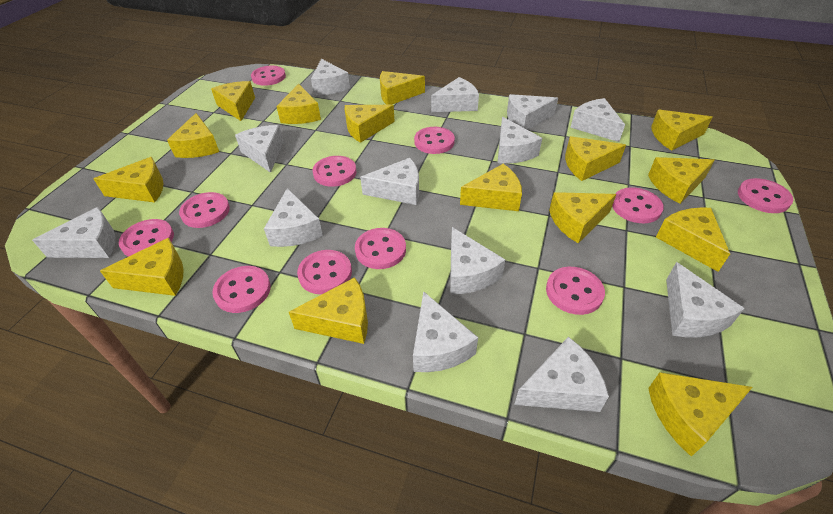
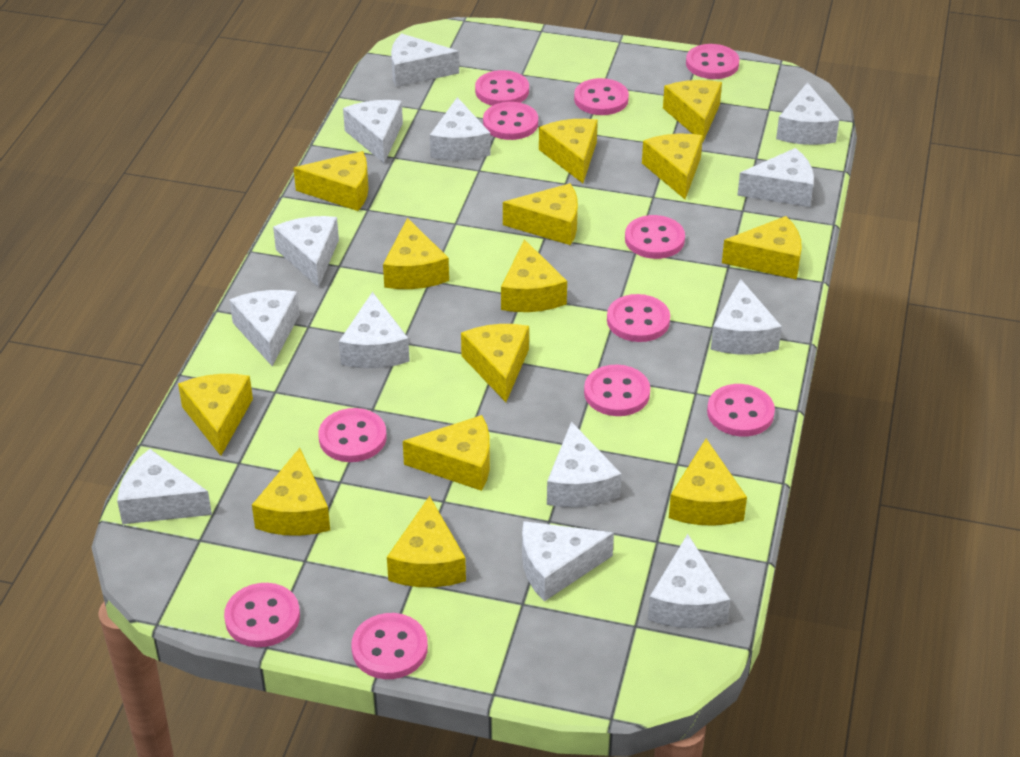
yellow cheese: [94,157,163,203] [100,238,184,296] [167,113,219,158] [211,81,255,121] [276,84,321,124] [289,277,368,344] [345,105,395,143] [380,71,425,105] [460,164,522,211] [549,192,616,243] [565,136,626,181] [648,157,715,204] [648,372,752,457] [651,110,713,151] [656,208,730,272] = 15 -> [178,374,253,456] [252,448,330,536] [294,151,369,211] [383,218,449,289] [387,496,466,587] [403,415,490,491] [461,324,529,402] [501,239,567,312] [503,183,578,245] [539,119,598,183] [642,134,703,199] [663,80,722,142] [669,439,747,526] [722,216,802,280] = 14

